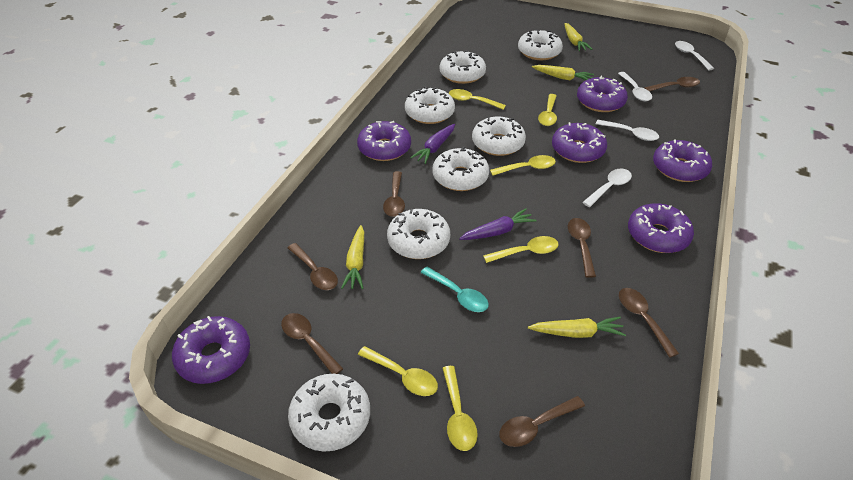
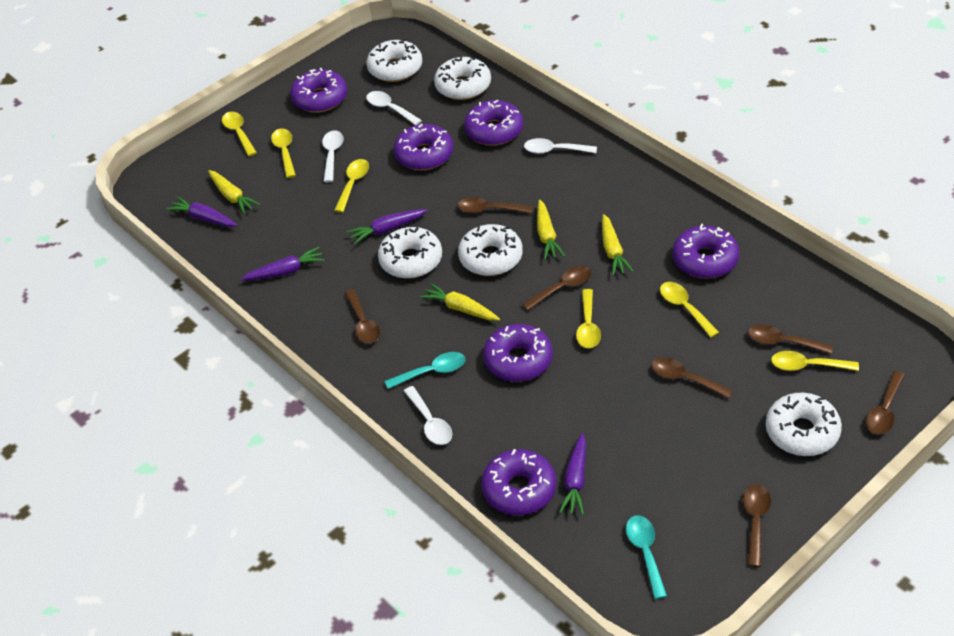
purple carrot: [410,124,455,164] [459,208,537,240] = 2 -> [166,197,237,227] [241,247,325,280] [347,209,427,245] [559,433,586,515] = 4
turquoise spoon: [421,267,489,312] = 1 -> [385,352,465,389] [626,515,667,599] = 2
white donut: [288,374,370,452] [387,209,450,259] [405,87,455,124] [432,146,489,191] [440,50,486,84] [472,117,526,156] [518,29,563,60] = 7 -> [367,39,422,82] [378,227,442,279] [434,56,491,100] [458,224,523,276] [766,393,842,456] = 5

